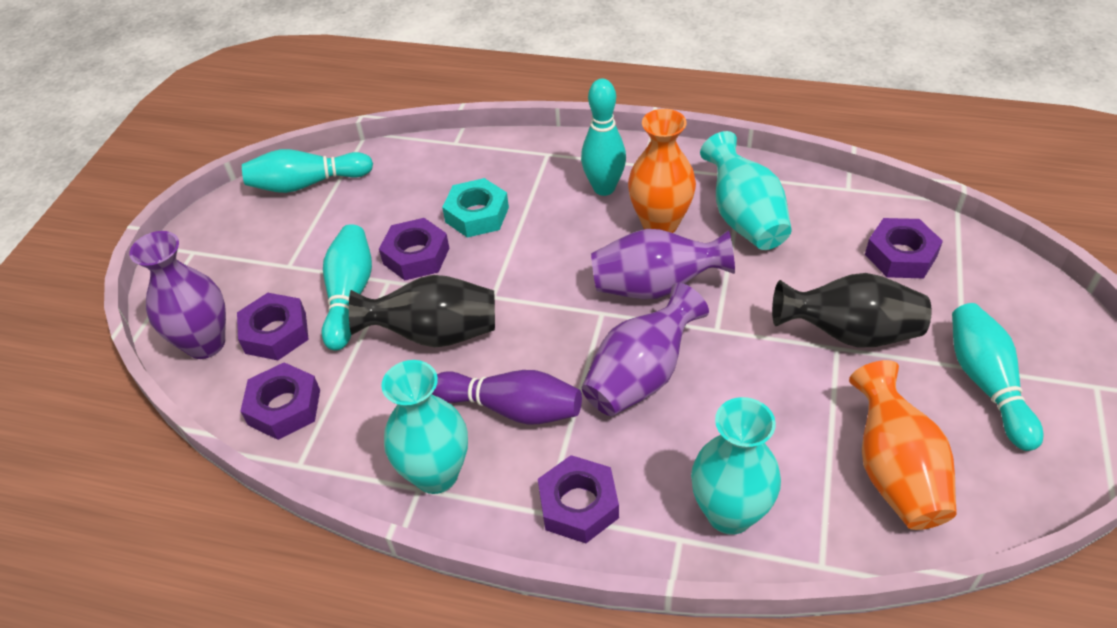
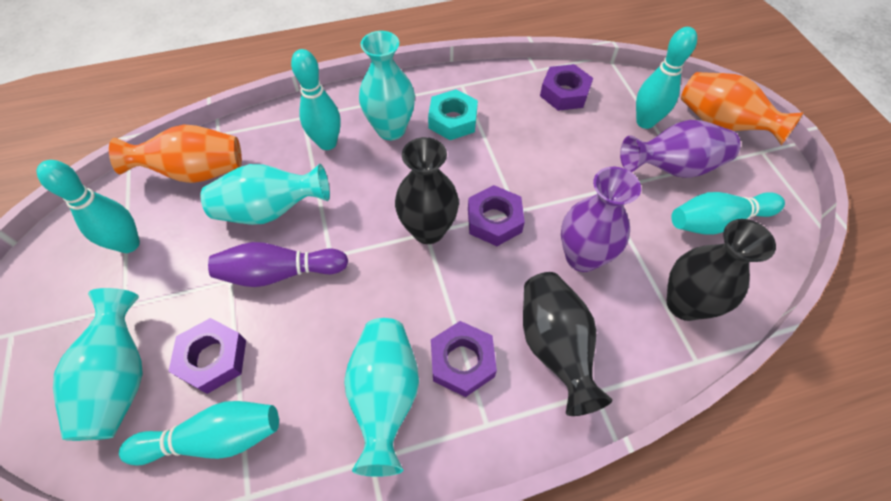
black vase: [349,275,495,347] [772,273,932,348] = 2 -> [395,137,459,244] [523,272,612,416] [667,219,776,321] = 3
purple nut: [237,293,309,360] [240,362,320,440] [379,218,449,280] [538,455,619,543] [865,218,943,279] = 5 -> [168,318,246,394] [431,321,497,397] [468,185,525,246] [540,64,593,111] = 4
purple vase: [129,231,226,359] [582,283,709,416] [591,229,735,299] = 3 -> [561,167,641,272] [620,120,741,178] = 2
turquoise bowling pin: [242,149,373,193] [322,224,372,351] [581,79,626,196] [952,303,1043,451] = 4 -> [37,160,140,253] [119,401,279,466] [291,49,341,150] [636,27,697,129] [671,192,785,235] = 5
turquoise vase: [381,360,468,494] [691,397,781,535] [700,131,792,250] = 3 -> [53,288,143,441] [201,164,330,225] [344,318,419,477] [359,31,415,140] = 4

